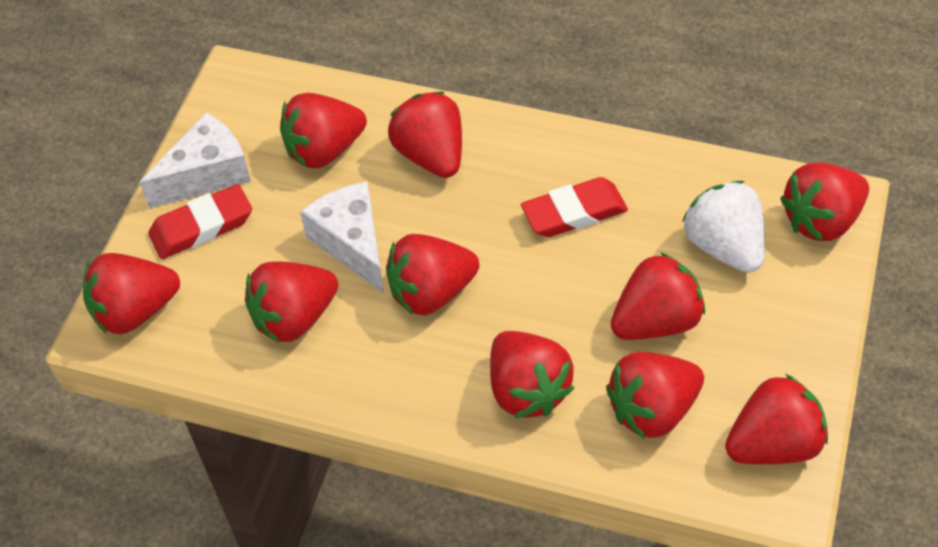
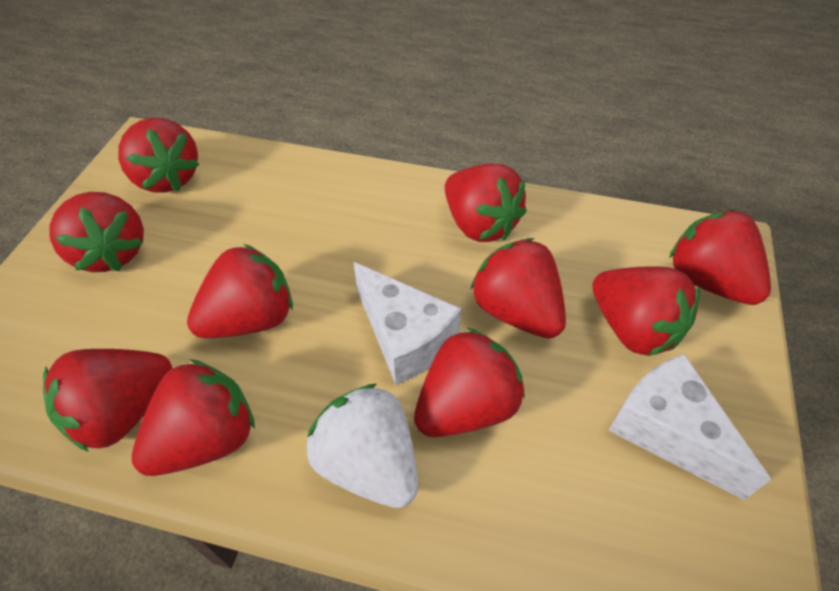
red eraser: [148,184,252,259] [521,177,628,237] = 2 -> none = 0

